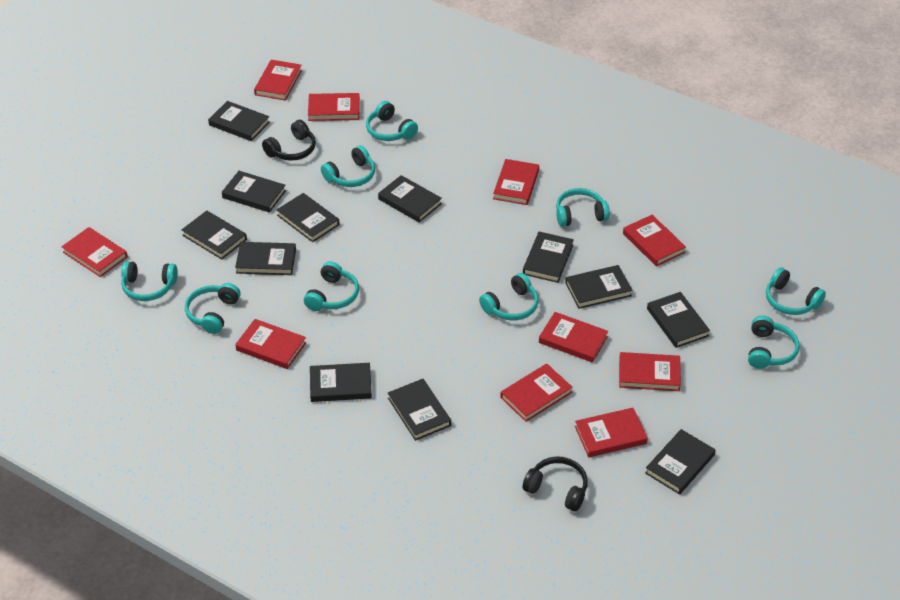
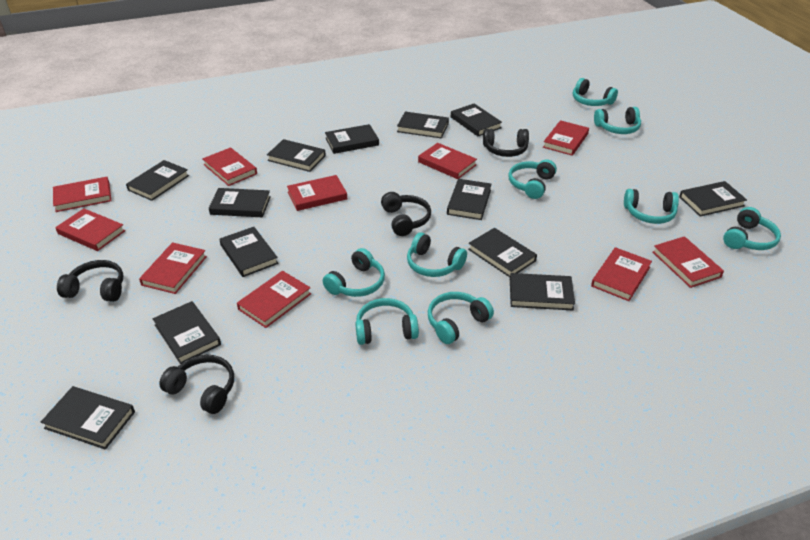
black book: [182,210,247,260] [208,101,270,141] [222,171,286,213] [235,242,296,275] [277,193,339,242] [310,363,372,402] [378,175,442,222] [388,379,451,441] [523,231,574,283] [565,265,633,309] [645,429,716,495] [647,292,710,348] = 12 -> [41,386,135,449] [126,160,189,201] [153,301,221,364] [209,188,271,217] [219,227,278,277] [267,139,326,172] [325,124,379,154] [397,112,449,139] [447,179,492,220] [451,103,502,136] [468,228,537,277] [510,273,575,310] [679,181,747,216] = 13
black headphones: [262,120,316,161] [523,456,588,512] = 2 -> [57,260,123,302] [159,355,234,414] [381,192,431,236] [483,129,529,157] = 4

